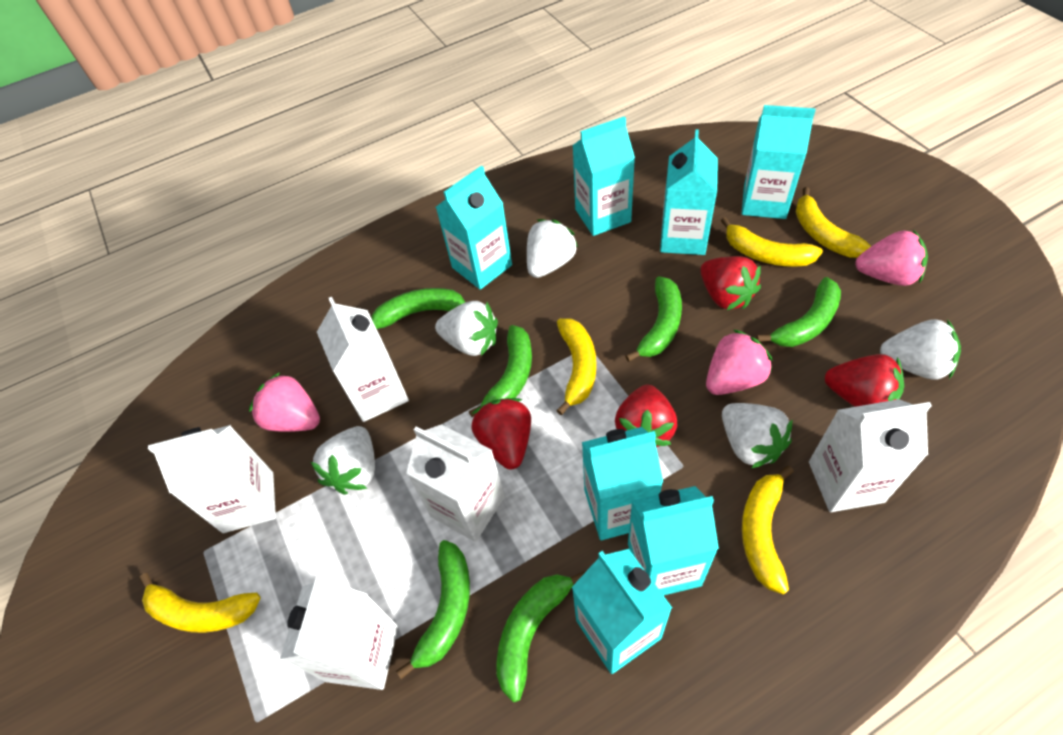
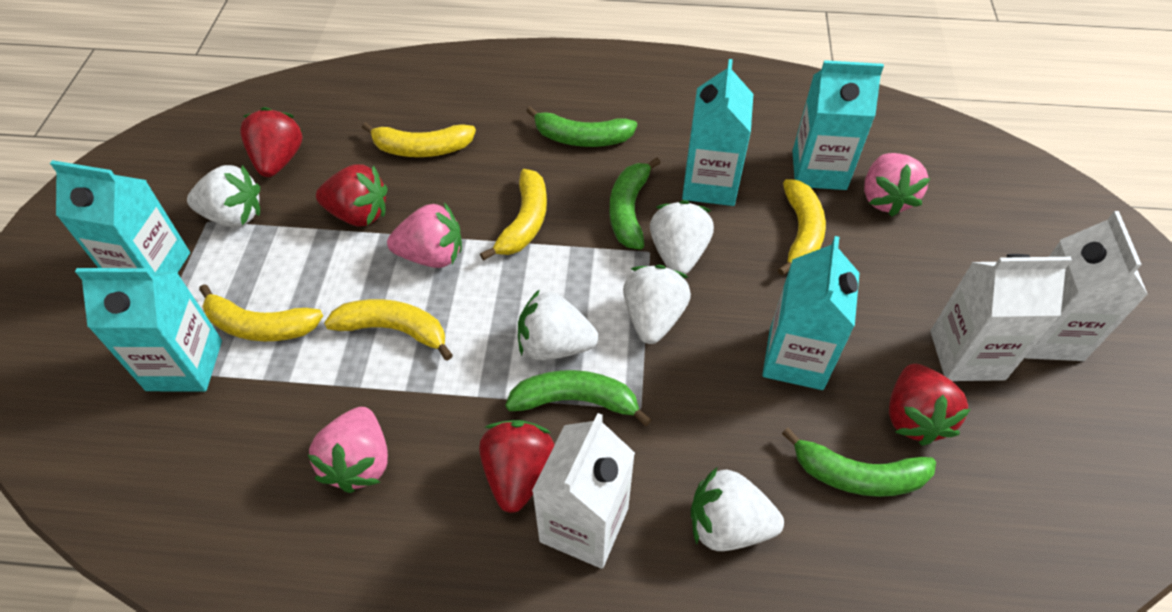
green banana: [371,288,465,329] [396,540,470,679] [469,325,532,417] [497,572,585,702] [625,276,682,362] [756,277,841,347] = 6 -> [505,370,652,426] [526,106,637,147] [609,157,661,250] [782,428,936,497] = 4
turquoise carton: [436,165,512,290] [572,116,635,236] [572,549,672,674] [582,427,663,540] [628,486,719,596] [660,130,718,255] [742,105,816,219] = 7 -> [50,160,190,272] [75,268,222,392] [682,59,753,206] [762,236,860,390] [792,60,884,190] = 5
white carton: [148,425,276,533] [280,576,398,690] [317,297,409,422] [406,424,505,542] [809,399,932,512] = 5 -> [532,413,635,569] [930,254,1072,381] [1025,211,1148,361] = 3

